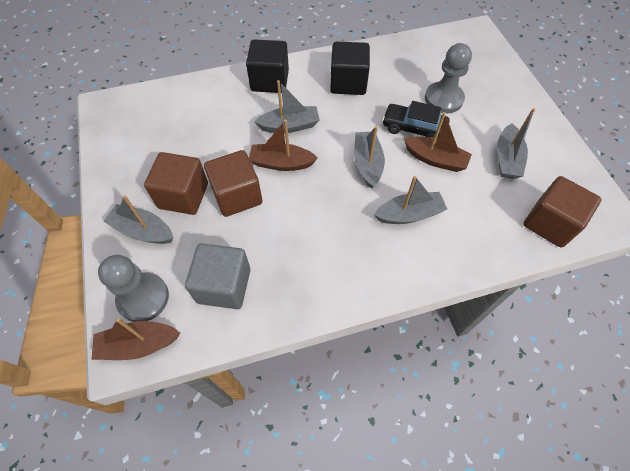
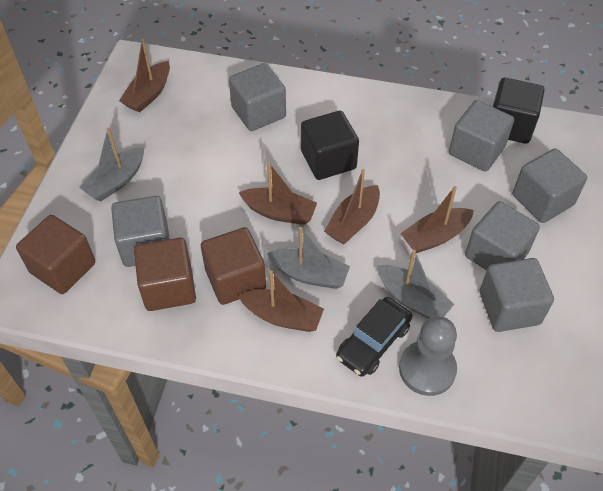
brown boat: [91,318,180,360] [249,120,317,171] [404,112,472,172] = 3 -> [119,39,170,112] [238,270,324,332] [239,162,317,225] [324,169,380,244] [400,186,474,253] = 5
grey boat: [103,195,173,244] [254,80,320,133] [354,126,385,188] [374,176,447,224] [497,108,535,179] = 5 -> [79,127,144,201] [267,227,350,289] [377,250,454,319] = 3
grey cube: [185,243,250,309] = 1 -> [111,196,170,267] [229,63,286,131] [449,100,514,171] [465,201,540,270] [480,258,554,332] [513,148,587,223] = 6
grey pawn: [98,255,169,322] [425,43,472,113] = 2 -> [399,316,457,396] = 1

